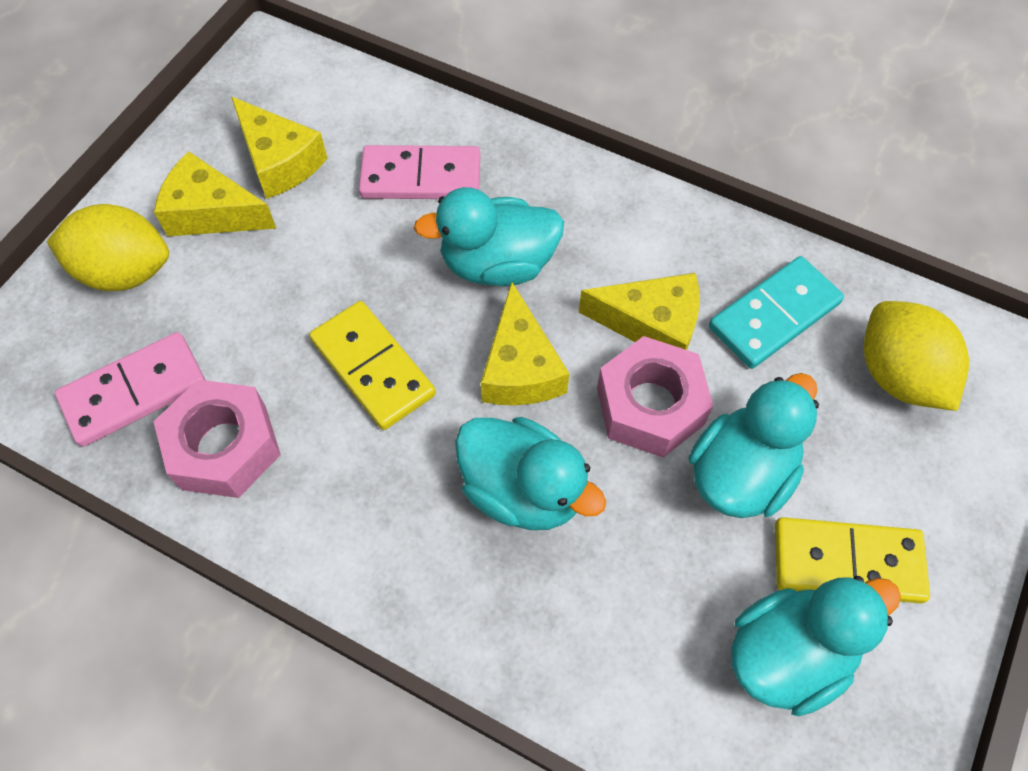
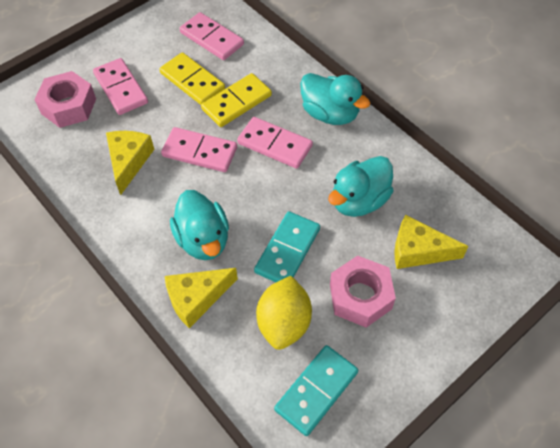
pink domino: [55,332,205,447] [359,145,480,199] = 2 -> [93,58,148,115] [161,127,237,172] [180,12,244,60] [237,117,313,169] = 4
turquoise domino: [709,256,844,369] = 1 -> [254,211,320,282] [274,345,358,436] = 2
turquoise duck: [414,187,564,286] [455,417,606,530] [689,373,819,518] [731,576,901,716] = 4 -> [170,190,229,260] [300,73,370,125] [328,156,393,217] = 3
yellow cheese: [154,151,277,236] [231,97,328,199] [481,282,569,405] [579,273,700,350] = 4 -> [106,131,154,195] [165,268,238,328] [394,215,469,269] = 3
yellow lemon: [47,204,169,291] [864,301,969,411] = 2 -> [256,276,312,350] = 1

